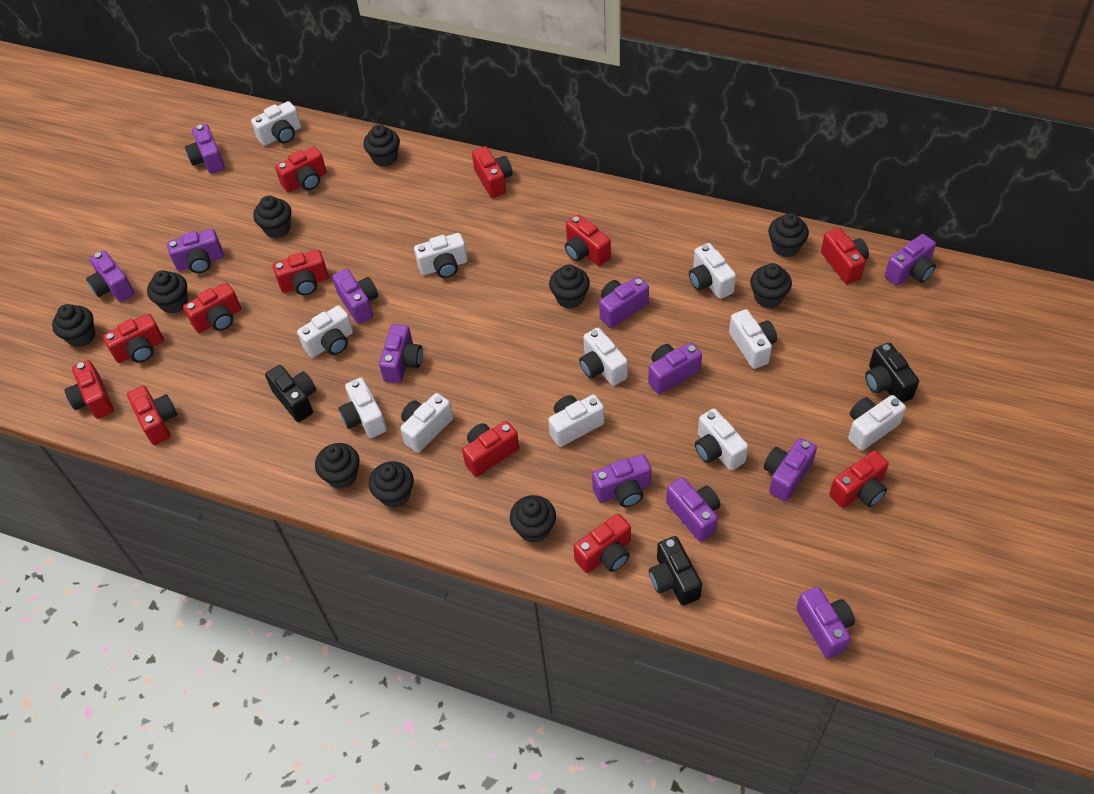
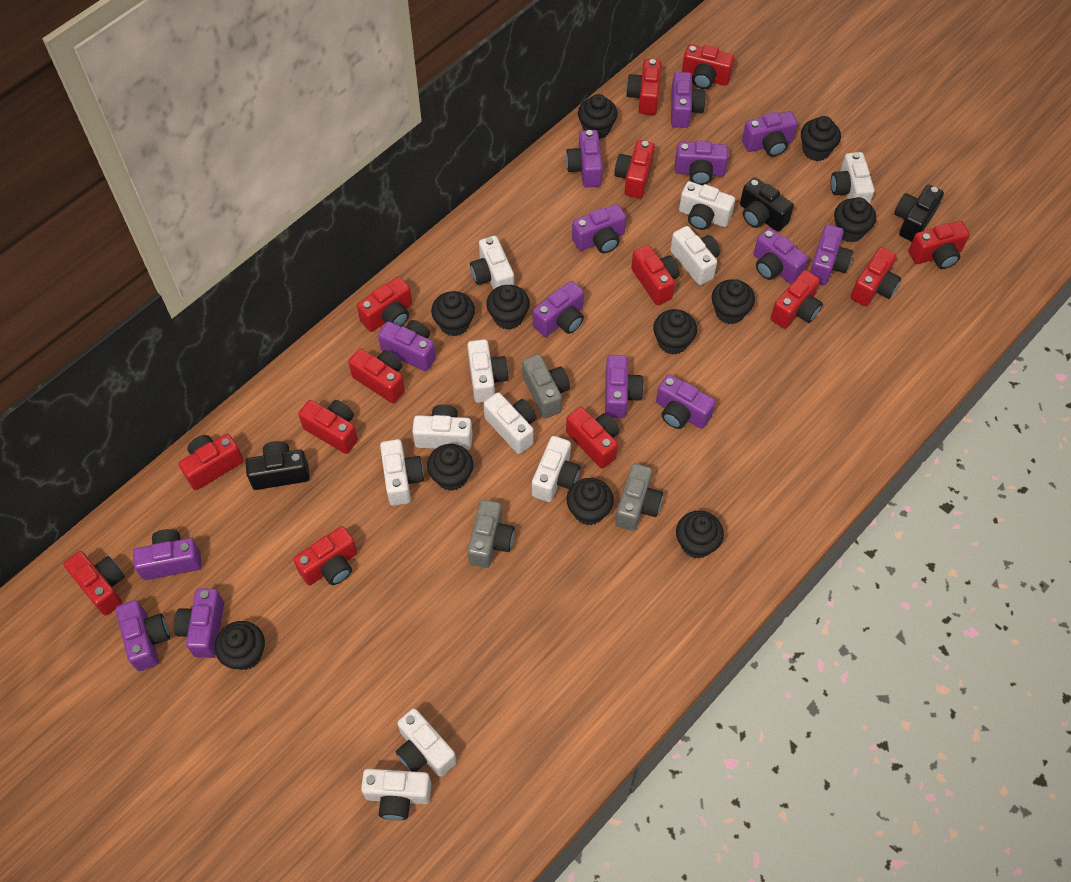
black cupcake: [52,304,96,348] [147,270,188,314] [253,196,291,238] [315,443,359,489] [363,124,400,167] [368,461,414,508] [510,495,556,543] [549,264,590,309] [750,263,792,308] [768,213,809,257] = 10 -> [215,621,265,670] [427,444,473,491] [431,291,475,336] [486,285,530,330] [567,478,614,525] [578,94,618,139] [653,309,697,355] [676,511,724,559] [712,279,755,324] [801,116,841,161] [834,197,876,242] = 11
grey camera: none = 0 -> [468,500,515,568] [522,354,570,418] [615,463,663,531] = 3
purple camera: [86,250,135,302] [167,229,224,273] [185,124,225,174] [332,269,378,324] [379,324,423,383] [592,454,652,507] [599,276,649,328] [648,342,702,394] [666,477,720,542] [764,438,817,502] [796,587,855,659] [884,234,936,286] = 12 -> [116,600,170,671] [133,529,202,580] [174,588,224,658] [378,320,436,371] [533,281,584,337] [566,130,603,188] [572,204,626,253] [605,355,644,418] [656,374,716,429] [671,72,706,128] [675,141,729,185] [742,111,797,157] [754,228,808,284] [810,224,853,285] = 14
red camera: [64,360,114,419] [103,314,164,363] [127,386,177,445] [183,282,241,333] [273,250,329,295] [275,146,327,192] [462,421,519,477] [472,146,513,198] [565,215,611,266] [573,513,631,573] [821,228,869,284] [829,450,889,508] = 12 -> [64,551,125,616] [179,434,244,490] [293,526,357,585] [298,400,358,454] [348,349,405,403] [357,277,412,332] [566,407,619,469] [614,140,655,199] [626,59,662,115] [631,245,680,305] [682,44,735,89] [771,270,822,329] [851,247,901,306] [908,221,970,269] = 14

